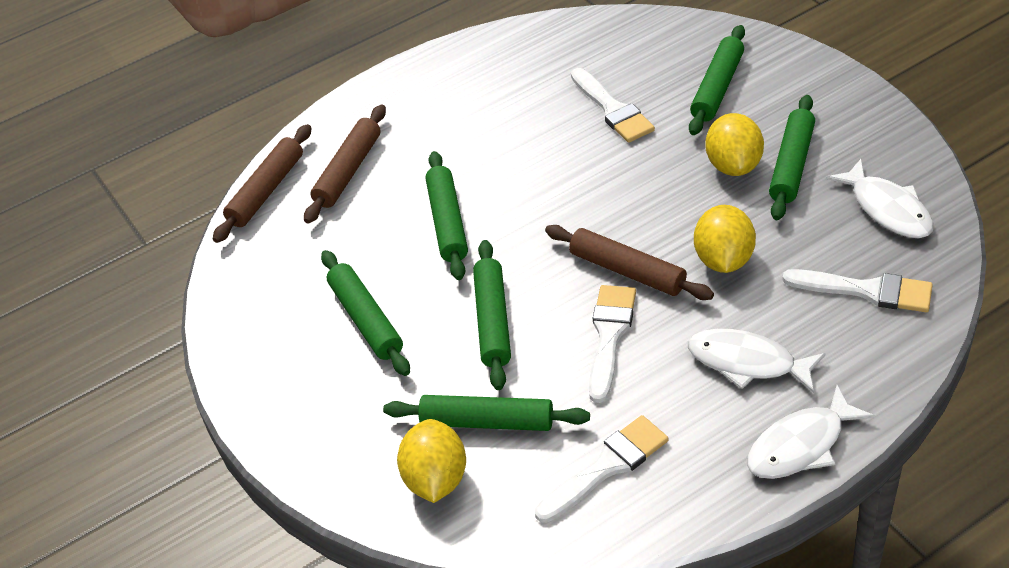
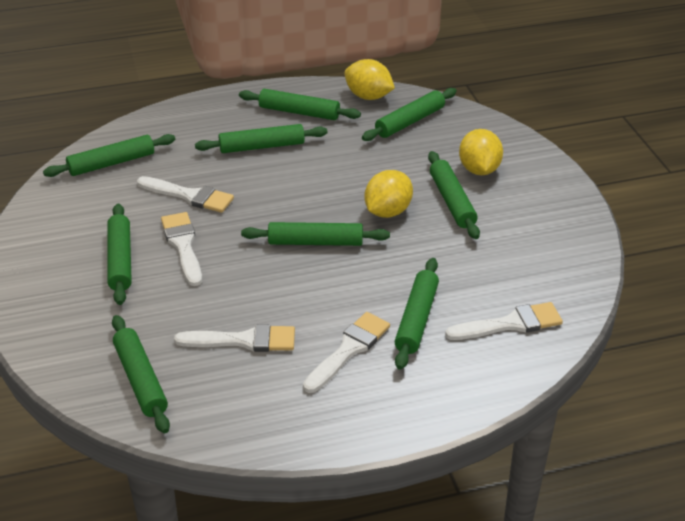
brown rolling pin: [213,124,311,243] [304,105,386,224] [545,225,714,300] = 3 -> none = 0
green rolling pin: [321,250,410,376] [383,395,590,431] [426,151,468,280] [473,240,511,390] [689,25,745,135] [769,95,815,220] = 6 -> [43,134,175,177] [107,204,132,305] [112,315,170,433] [195,124,327,153] [239,89,361,120] [241,222,390,246] [362,88,457,141] [395,258,439,370] [428,151,480,239] = 9
white brush: [535,415,668,523] [571,68,655,143] [589,285,636,403] [782,269,933,312] = 4 -> [137,176,234,213] [161,212,202,286] [174,324,295,352] [303,312,390,393] [445,302,563,340] = 5
white fish: [688,329,826,393] [747,385,875,479] [826,159,934,238] = 3 -> none = 0

